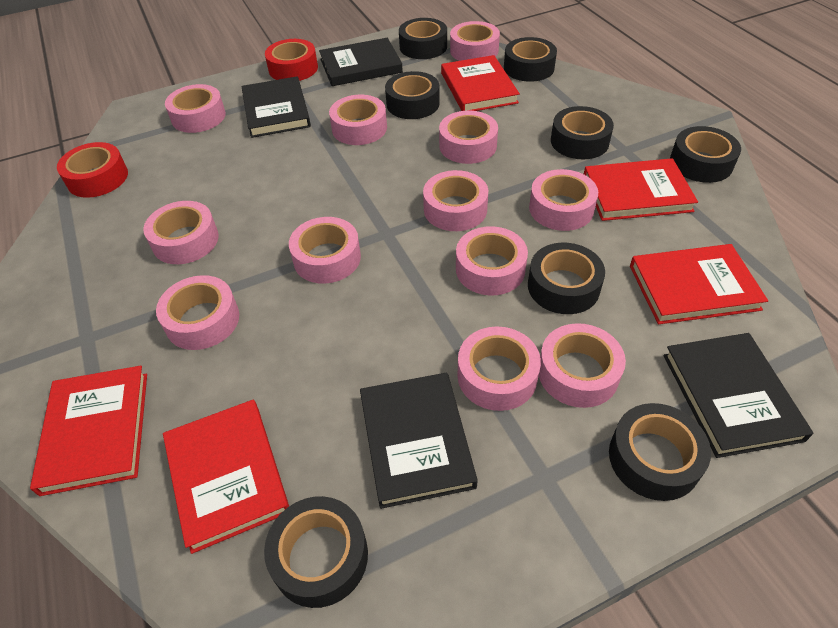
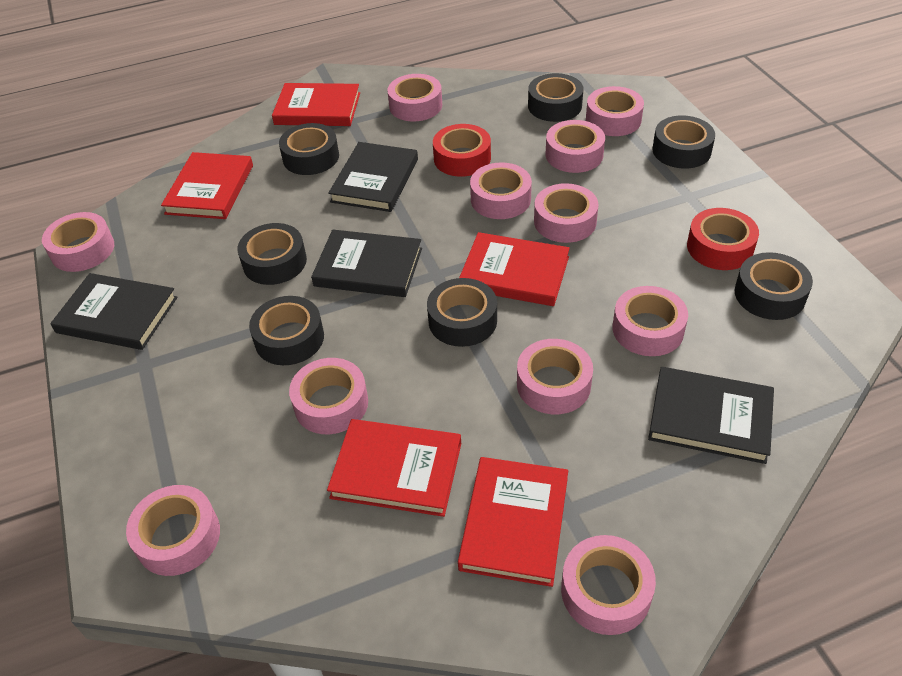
black tape: [264,496,368,608] [385,71,440,119] [399,18,447,59] [504,37,557,82] [528,243,605,314] [551,106,614,159] [609,403,711,501] [670,126,741,183] = 8 -> [237,223,307,285] [249,296,324,365] [279,123,339,175] [427,278,497,347] [528,73,583,122] [652,115,715,169] [735,252,813,320] = 7
pink tape: [143,201,219,264] [156,275,239,350] [165,84,226,133] [289,217,361,284] [329,95,387,145] [423,170,488,231] [439,111,498,164] [450,21,500,61] [456,226,528,295] [458,326,541,411] [529,169,598,231] [539,323,626,408] = 12 -> [42,212,114,272] [126,485,220,576] [289,358,368,434] [387,74,442,121] [470,162,532,219] [517,339,593,414] [534,183,599,243] [545,120,605,173] [561,535,656,635] [586,86,644,136] [613,286,688,356] = 11

